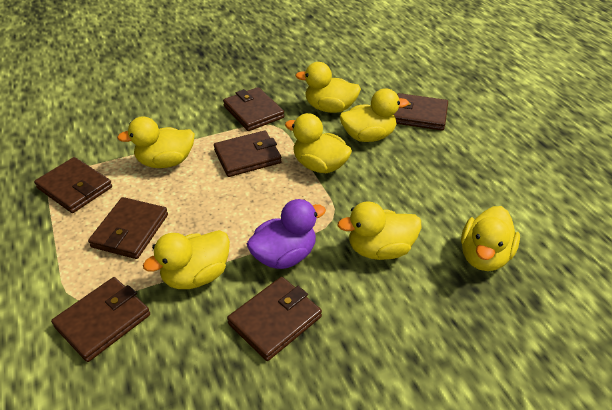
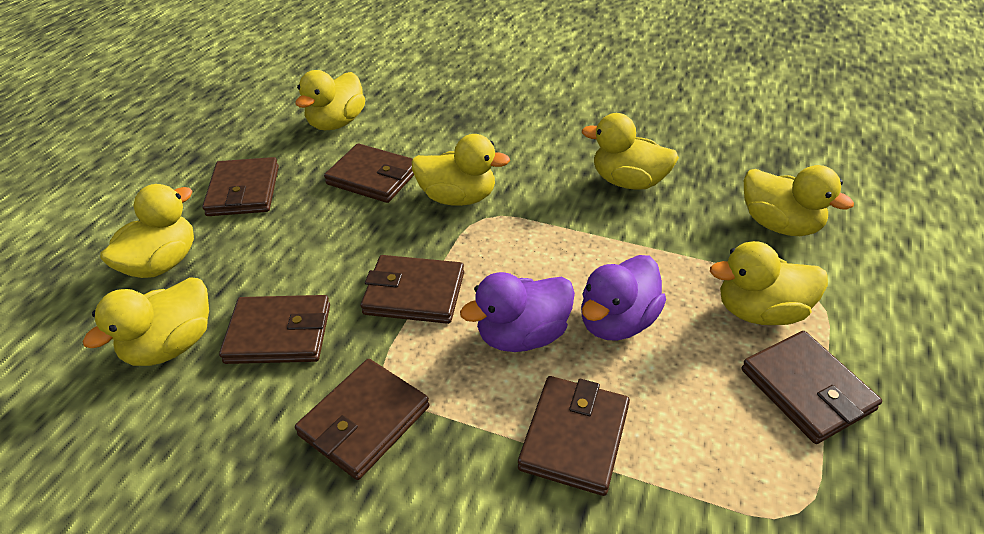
purple duck: [247,199,326,269] = 1 -> [460,272,575,352] [581,255,666,341] = 2

